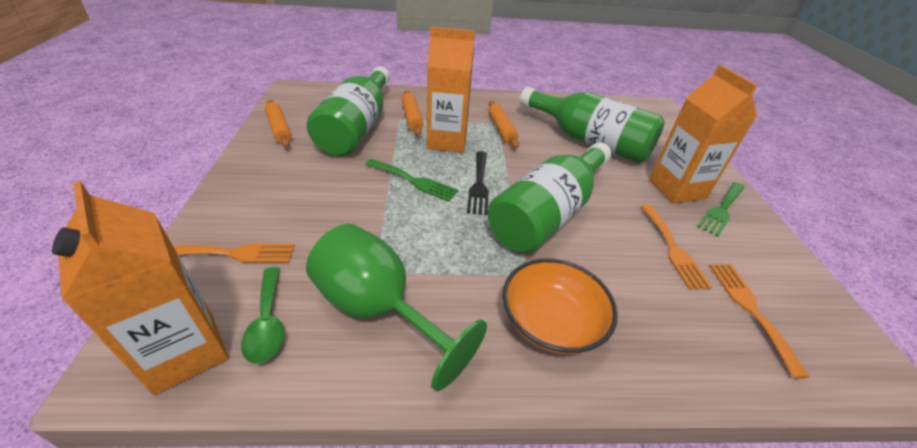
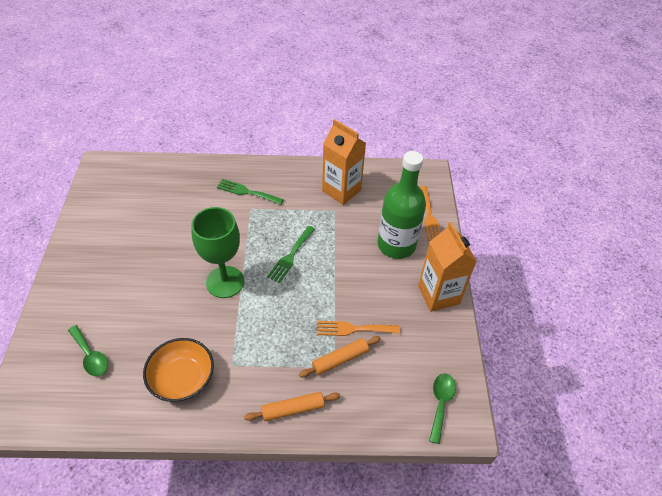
black fork: [467,151,489,215] = 1 -> none = 0
green bottle: [307,66,390,156] [488,142,611,253] [520,87,665,163] = 3 -> [378,151,426,259] = 1
green spoon: [241,267,285,364] = 1 -> [68,325,108,377] [429,373,456,444] = 2
orange carton: [52,181,228,395] [427,27,475,153] [649,65,758,204] = 3 -> [322,119,366,205] [418,222,476,312] = 2
orange fork: [173,243,295,263] [641,204,712,290] [710,264,809,379] = 3 -> [317,321,400,336] [420,186,440,241] = 2
orange rolling pin: [265,100,292,148] [402,90,423,136] [488,101,519,148] = 3 -> [244,392,340,421] [299,336,381,377] = 2

